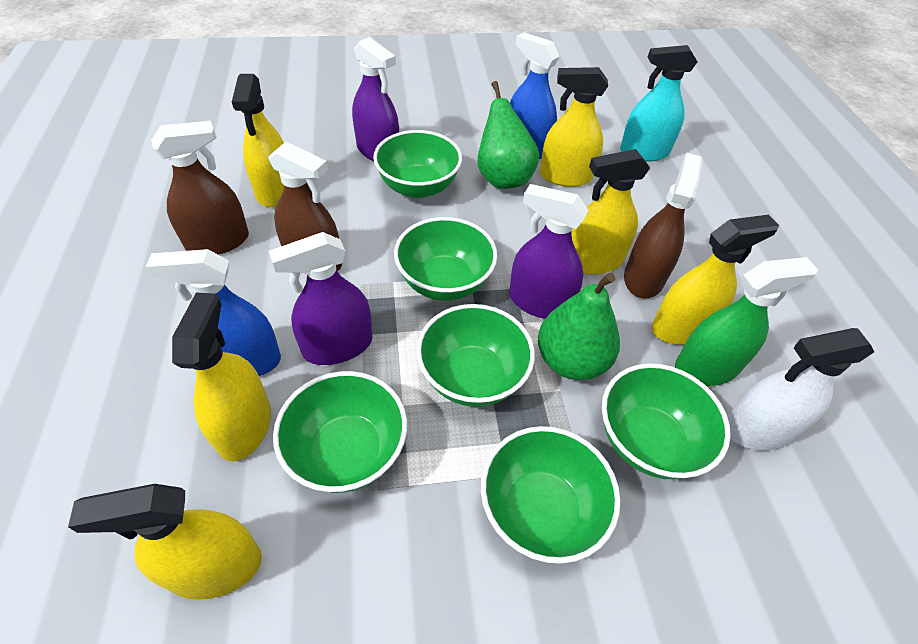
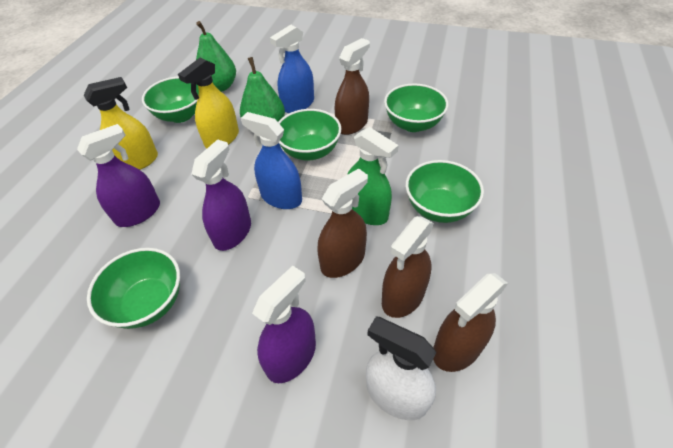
brown spray bottle: [151,121,249,255] [268,142,342,271] [624,153,703,299] = 3 -> [317,168,368,278] [335,38,370,135] [382,216,434,318] [433,273,508,372] = 4
green bowl: [273,371,407,493] [373,130,462,198] [394,217,497,301] [416,304,535,407] [481,426,620,564] [602,363,731,479] = 6 -> [87,248,180,329] [142,76,199,123] [278,109,341,160] [384,84,448,132] [405,160,484,223] = 5
turquoise spray bottle: [620,45,697,162] = 1 -> none = 0
yellow spray bottle: [68,484,262,600] [172,293,271,462] [232,74,284,207] [540,67,608,187] [572,149,650,275] [652,215,779,345] = 6 -> [84,77,158,170] [178,58,239,148] = 2

